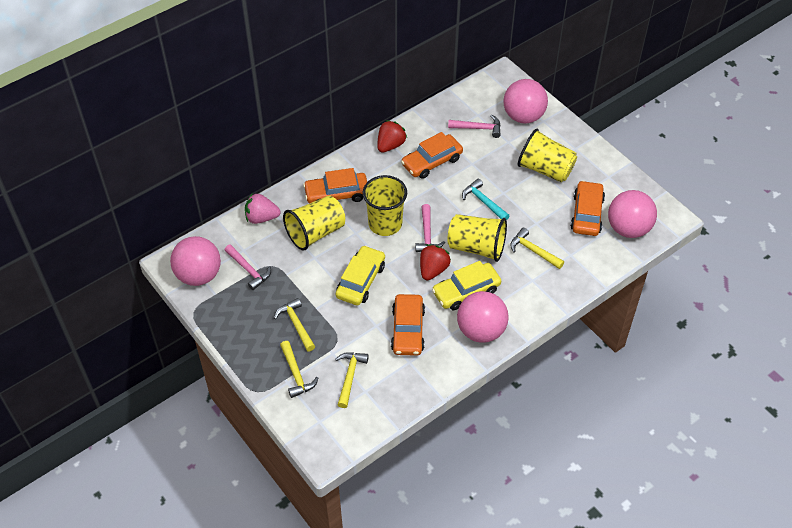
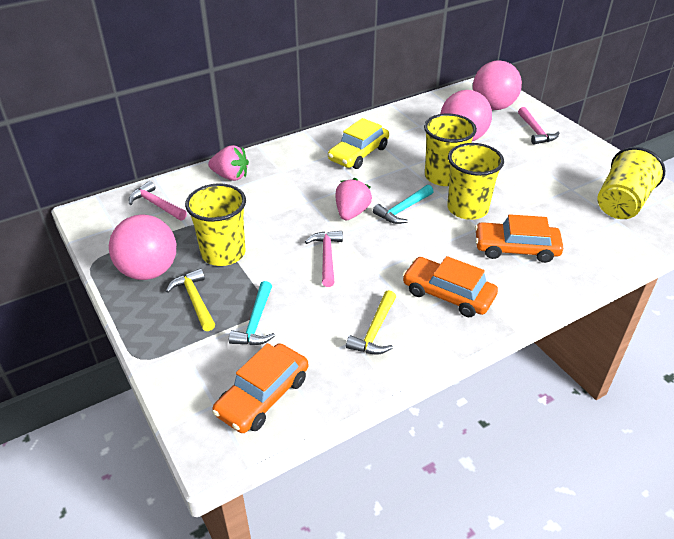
orange car: [303,168,367,204] [391,294,425,356] [401,132,463,179] [570,181,605,236] = 4 -> [212,343,308,433] [402,256,498,317] [475,214,563,263] = 3
pink ball: [170,236,221,286] [457,291,509,343] [503,79,548,124] [608,190,657,238] = 4 -> [109,215,176,280] [440,90,492,141] [473,60,522,110] = 3
pink strawberry: [245,193,280,224] = 1 -> [208,145,249,181] [335,178,372,220] = 2
red strawberry: [377,120,407,153] [420,244,451,280] = 2 -> none = 0
turquoise hammer: [462,179,509,220] = 1 -> [229,281,275,345] [373,185,434,224] = 2
yellow car: [336,245,385,305] [432,261,501,310] = 2 -> [328,118,389,169] = 1
yellow hammer: [274,298,315,351] [280,341,319,398] [335,352,369,408] [510,228,564,269] = 4 -> [166,268,215,331] [346,290,396,355] = 2

